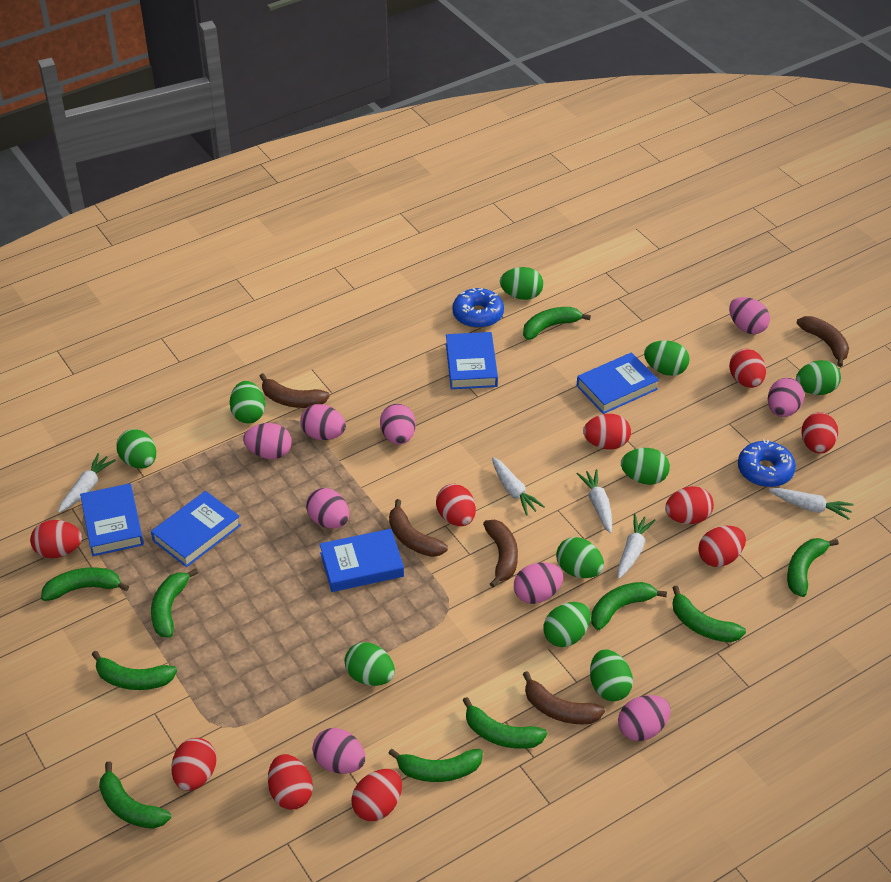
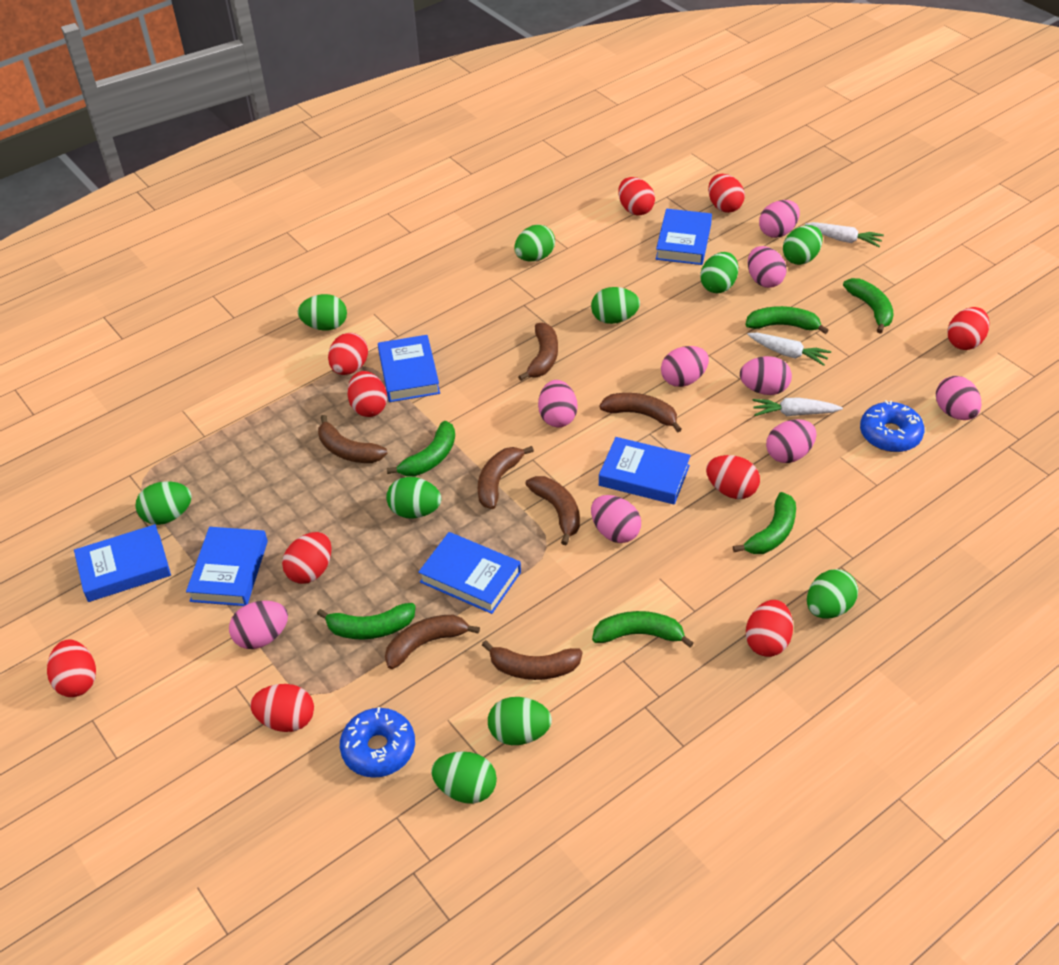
blue book: [80,483,144,556] [151,491,241,567] [320,529,404,592] [446,332,498,389] [577,352,659,414] = 5 -> [74,524,171,602] [186,527,268,606] [378,335,440,402] [418,532,521,614] [599,437,691,505] [656,209,712,265] = 6
brown banana: [259,373,330,408] [389,499,448,557] [483,519,518,588] [523,671,605,724] [797,316,849,367] = 5 -> [318,415,388,463] [385,615,480,669] [478,446,534,509] [482,640,582,680] [518,323,558,381] [525,476,580,545] [599,393,682,433] = 7
green banana: [41,567,129,601] [91,650,177,690] [99,761,171,829] [151,568,198,638] [388,749,483,782] [463,697,547,749] [523,307,591,340] [591,582,667,630] [672,586,746,642] [787,538,839,597] = 10 -> [317,603,415,639] [387,421,455,476] [592,611,694,647] [733,492,796,554] [745,306,829,334] [843,278,894,334] = 6
white carrot: [58,453,116,513] [492,457,545,516] [577,469,612,533] [617,514,656,579] [769,488,854,520] = 5 -> [747,333,831,366] [752,398,843,416] [805,222,884,247] = 3

